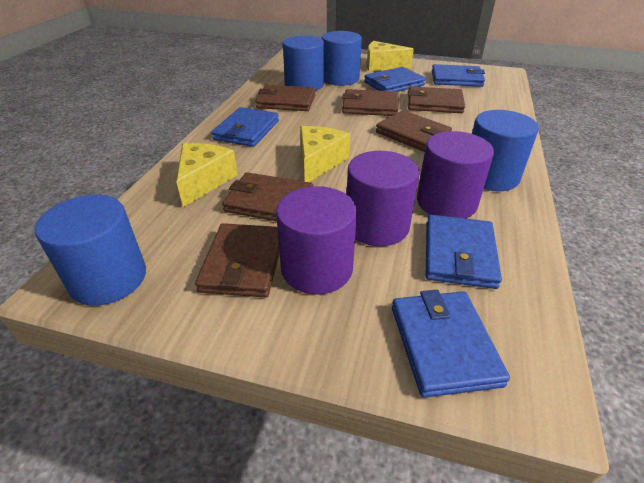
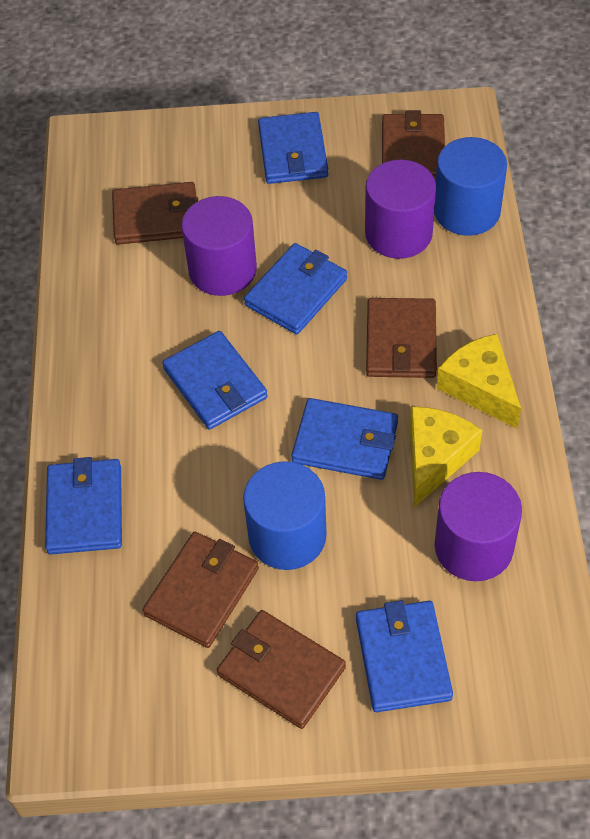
blue cylinder: [35,195,146,306] [283,36,324,91] [322,31,362,86] [472,110,539,191] = 4 -> [243,461,327,570] [434,137,507,236] = 2
blue wallet: [211,107,279,147] [364,67,426,92] [392,290,510,398] [426,215,502,289] [432,64,485,87] = 5 -> [45,457,122,554] [162,331,268,430] [244,243,347,334] [258,112,328,184] [291,398,398,480] [356,600,453,712] = 6
brown wallet: [195,223,280,298] [222,172,313,221] [256,85,316,111] [342,89,399,116] [376,110,452,152] [408,86,465,113] = 6 -> [112,182,198,245] [143,532,259,648] [217,610,346,729] [366,298,437,378] [382,110,445,181] = 5
yellow cheese: [176,143,238,207] [300,126,350,182] [367,41,414,71] = 3 -> [409,406,482,507] [437,334,521,429] = 2

